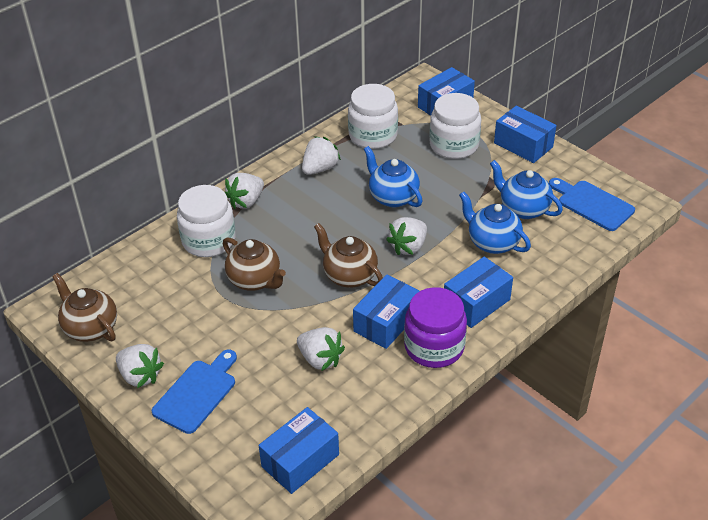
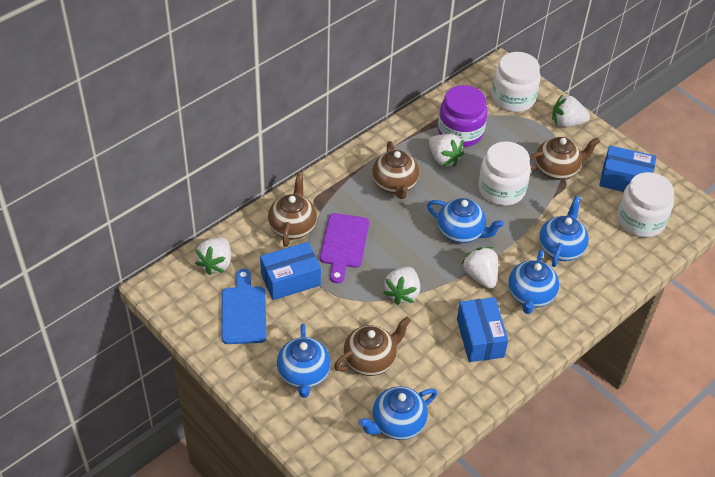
blue box: [259,407,339,494] [353,274,419,349] [418,67,475,116] [444,257,513,328] [494,106,556,163] = 5 -> [260,242,321,300] [457,297,509,362] [599,145,656,192] = 3
blue cutting board: [152,349,237,434] [549,178,635,231] = 2 -> [222,269,267,344] = 1
blue teapot: [364,146,422,207] [459,192,531,254] [490,160,563,219] = 3 -> [277,324,331,398] [358,386,437,440] [427,198,504,243] [508,250,559,314] [539,196,589,267] = 5
brown teapot: [52,273,117,342] [223,238,286,291] [314,223,383,288] = 3 -> [268,173,317,247] [334,317,411,376] [372,141,419,199] [529,137,600,180] = 4
purple cutting board: none = 0 -> [320,213,369,283] = 1

